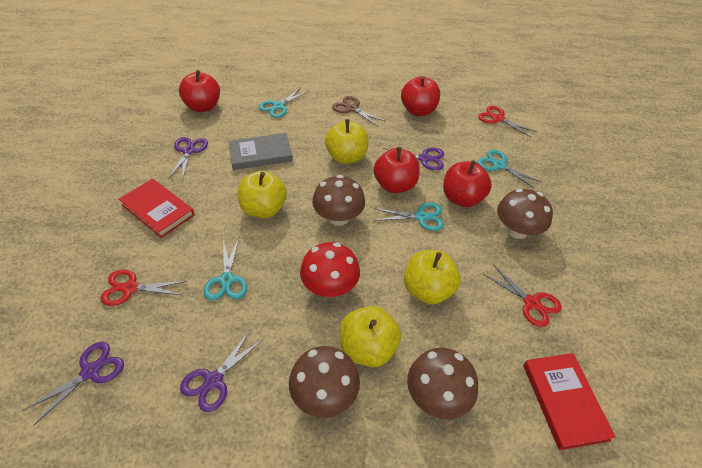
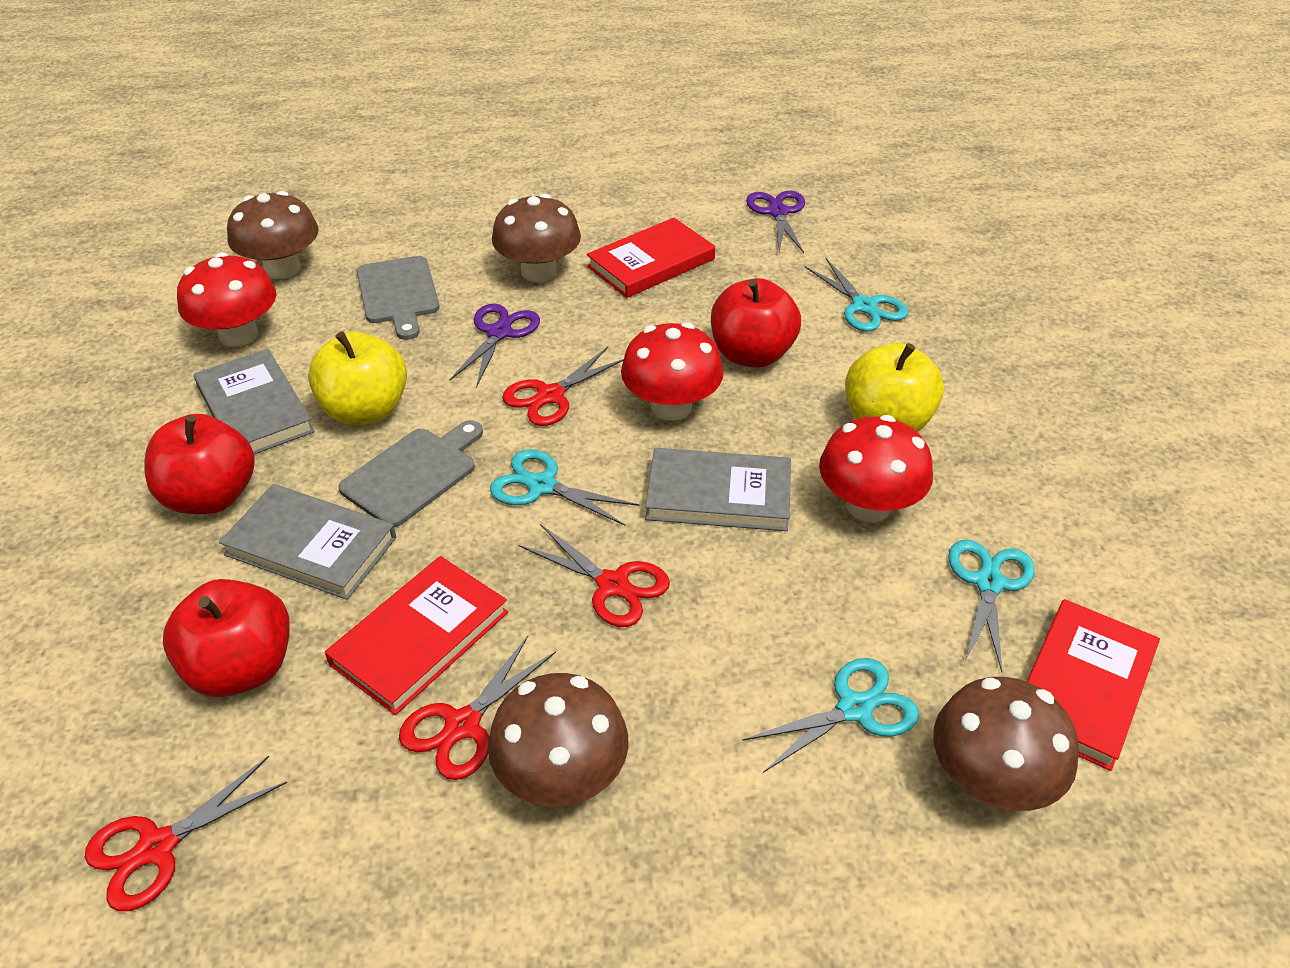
brown scissors: [332,96,386,126] = 1 -> none = 0
grey book: [228,133,293,170] = 1 -> [194,349,315,454] [219,484,396,600] [645,448,791,531] = 3
grey cutting board: none = 0 -> [338,420,483,527] [357,256,440,340] = 2
purple scissors: [23,342,124,425] [168,137,208,180] [180,330,264,412] [383,148,444,170] = 4 -> [449,304,540,388] [746,191,805,253] = 2
red apple: [179,70,220,112] [374,147,420,193] [401,76,440,116] [443,160,492,207] = 4 -> [144,414,255,514] [163,579,290,697] [711,278,801,368] = 3
red book: [119,179,195,238] [523,353,616,450] = 2 -> [325,556,508,715] [587,218,715,298] [1027,599,1160,771] = 3
red mushroom: [300,242,360,297] = 1 -> [177,252,276,347] [621,322,724,421] [819,415,933,522] = 3
red scissors: [100,269,187,306] [478,106,536,137] [483,264,562,327] = 3 -> [85,756,287,911] [399,636,556,780] [502,347,624,426] [519,524,670,627] = 4
yellow apple: [238,171,287,218] [325,119,369,164] [340,306,401,367] [404,250,461,304] = 4 -> [308,331,407,425] [845,343,944,432] = 2

